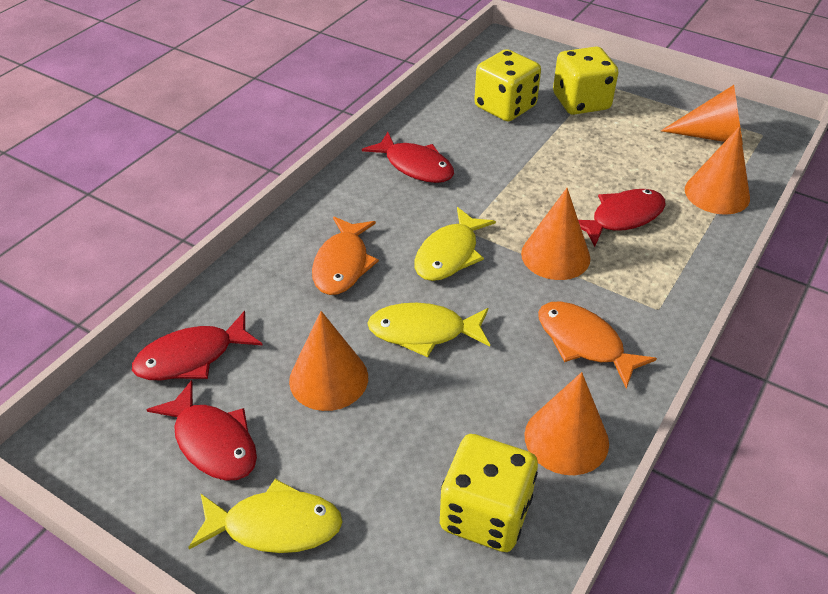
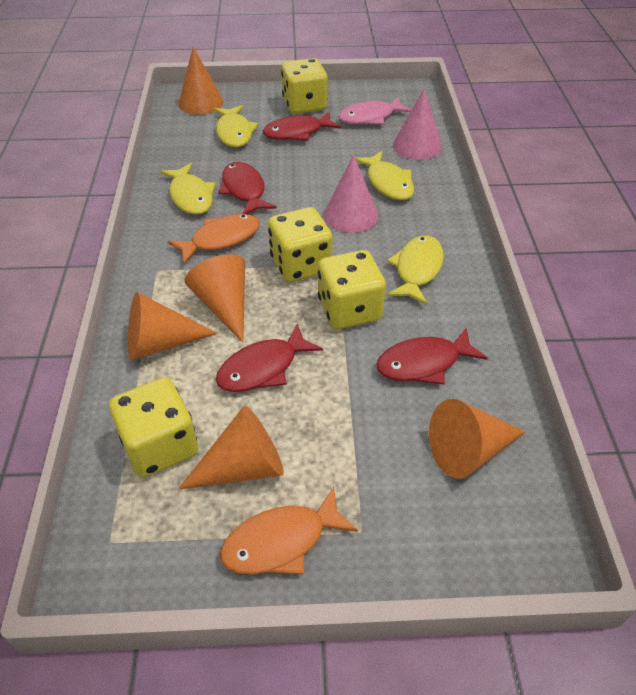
pink cone: none = 0 -> [323,155,378,233] [393,88,442,160] = 2
pink fish: none = 0 -> [338,97,412,125] = 1
yellow dice: [440,434,538,552] [474,49,541,121] [553,46,618,115] = 3 -> [109,377,198,477] [268,207,333,282] [281,58,328,114] [318,250,386,329] = 4
yellow fish: [188,479,342,553] [367,303,490,357] [415,207,496,281] = 3 -> [160,163,216,215] [214,105,258,147] [355,151,414,200] [387,235,444,305] = 4

